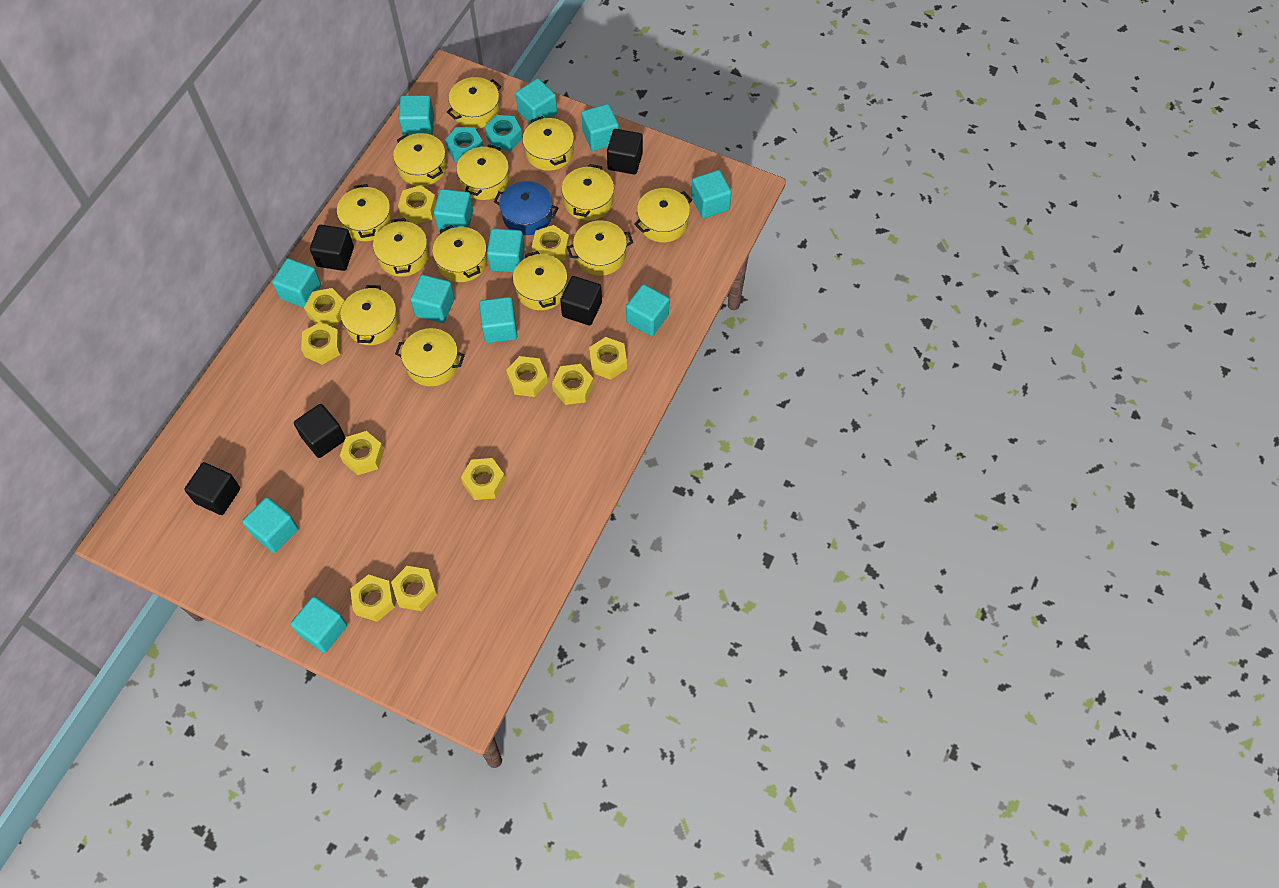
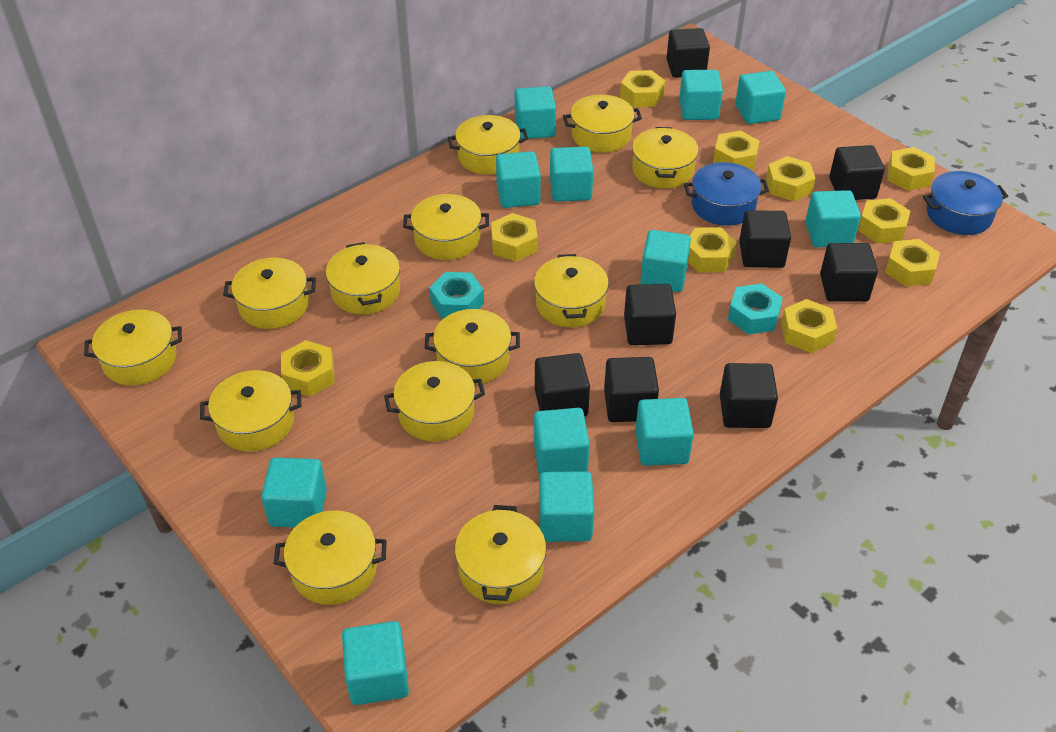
black cube: [184,462,240,515] [294,404,346,458] [310,225,354,271] [560,276,602,325] [607,129,643,174] = 5 -> [535,353,590,417] [604,357,659,422] [624,284,676,345] [666,28,710,78] [720,363,778,428] [739,210,791,268] [820,243,878,302] [829,145,885,200] = 8
blue pot: [494,181,558,235] = 1 -> [684,162,769,226] [923,171,1008,235] = 2
yellow nut: [301,322,341,365] [304,288,344,326] [340,431,384,475] [350,574,395,622] [391,566,437,611] [398,185,436,224] [461,458,506,500] [506,356,548,397] [532,225,569,261] [552,364,594,405] [589,337,627,380] = 11 -> [281,340,334,397] [491,213,538,262] [620,70,665,108] [688,227,737,273] [713,131,759,170] [766,156,816,201] [781,299,837,353] [858,198,910,244] [885,239,940,287] [887,147,935,191] = 10

